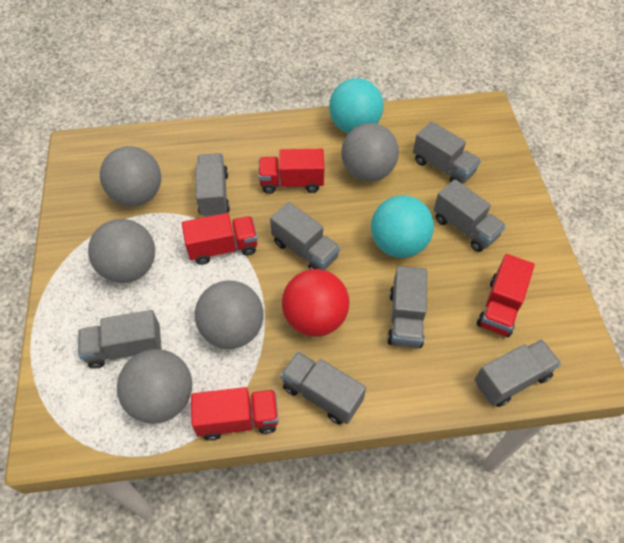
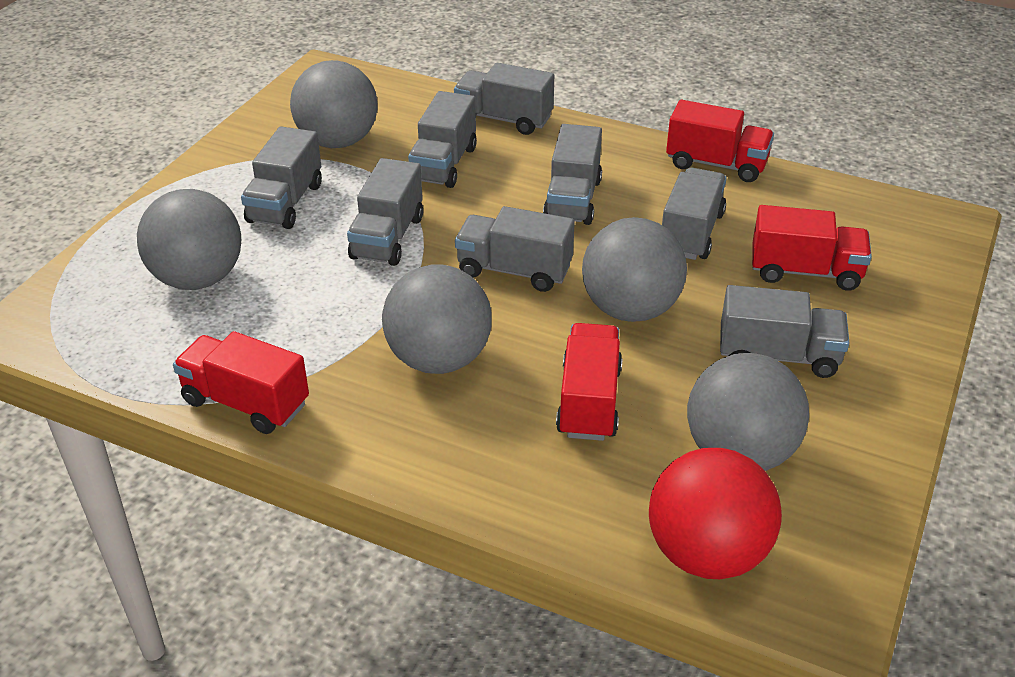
turquoise ball: [329,78,384,133] [371,195,434,258] = 2 -> none = 0

